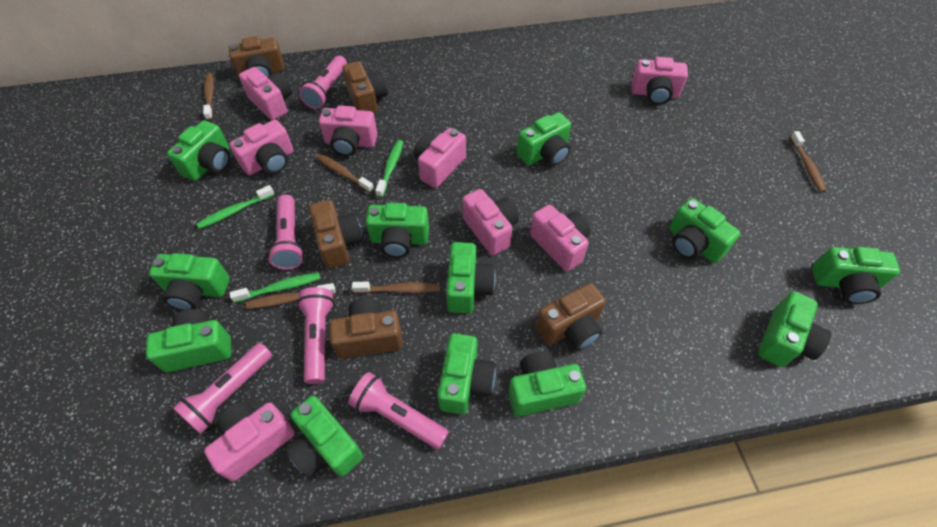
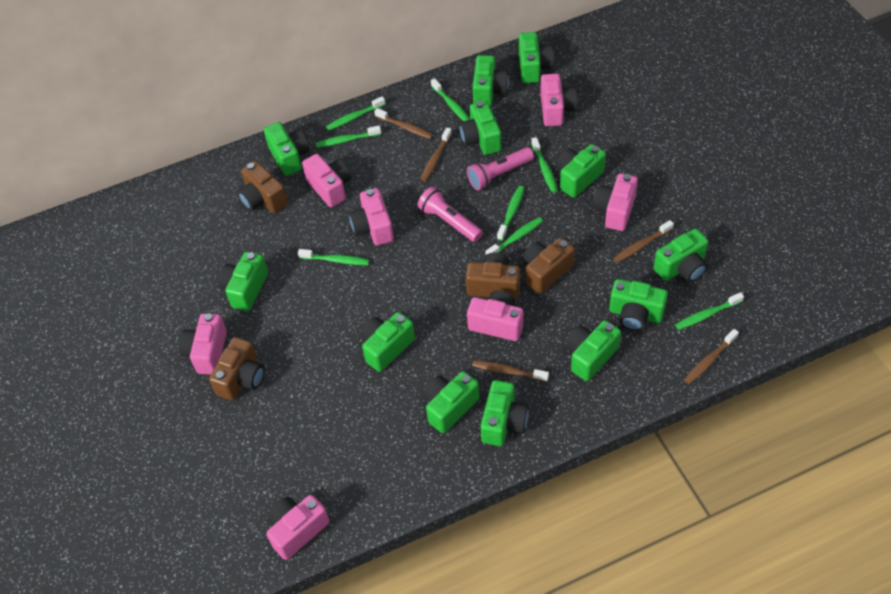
brown camera: [229,36,285,79] [309,200,363,269] [329,298,403,359] [342,61,388,114] [535,283,606,351] = 5 -> [209,337,264,400] [238,161,288,213] [466,253,520,299] [522,238,575,294] = 4
green toothbrush: [197,185,274,229] [230,273,321,303] [375,140,403,197] = 3 -> [298,249,369,265] [316,126,381,148] [326,96,385,131] [431,78,470,121] [485,217,543,255] [497,186,524,241] [531,137,558,193] [675,292,744,330] = 8
pink camera: [204,402,295,481] [229,120,293,175] [239,67,292,120] [319,105,378,156] [414,128,466,188] [462,189,519,255] [530,205,590,271] [631,57,688,105] = 8 -> [178,313,227,374] [266,495,329,560] [302,154,351,208] [349,188,394,246] [467,290,523,341] [540,74,577,126] [593,173,638,231] = 7
pink flashlight: [173,343,272,434] [268,195,304,270] [297,287,335,384] [299,56,347,109] [348,372,449,449] = 5 -> [417,187,483,242] [467,147,534,190] = 2

